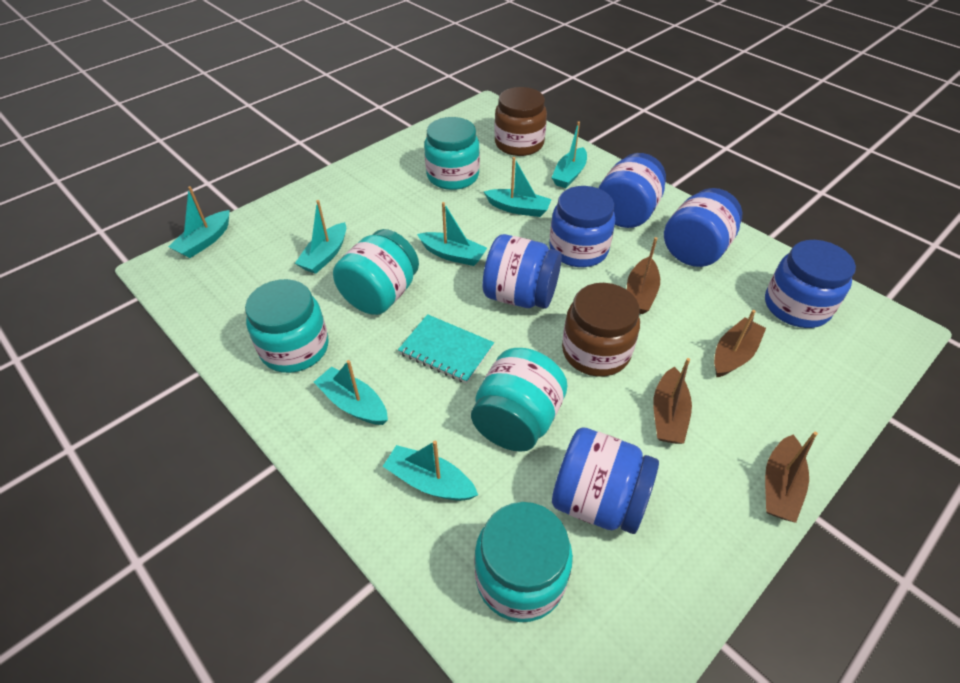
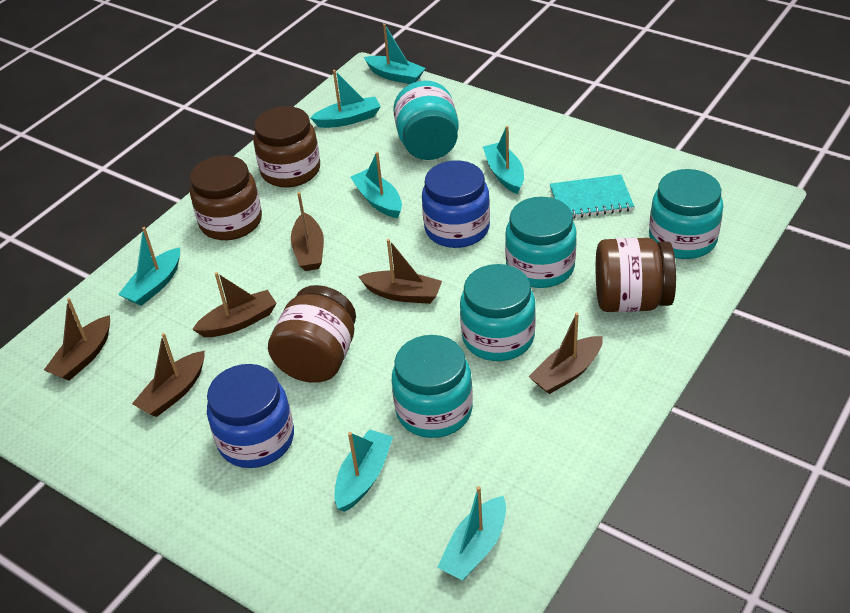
blue jar: [482,234,562,309] [549,186,615,267] [552,427,659,534] [599,153,666,228] [664,188,742,267] [765,240,856,328] = 6 -> [207,364,294,468] [422,160,490,248] = 2
brown boat: [627,237,660,314] [653,358,692,444] [714,310,766,377] [765,432,818,523] = 4 -> [44,298,110,381] [132,333,205,417] [192,272,277,337] [291,192,324,271] [358,239,442,304] [529,313,603,394] = 6
brown jar: [494,87,547,156] [562,283,640,377] = 2 -> [190,155,262,240] [253,106,320,187] [268,285,356,383] [596,238,676,312] = 4

